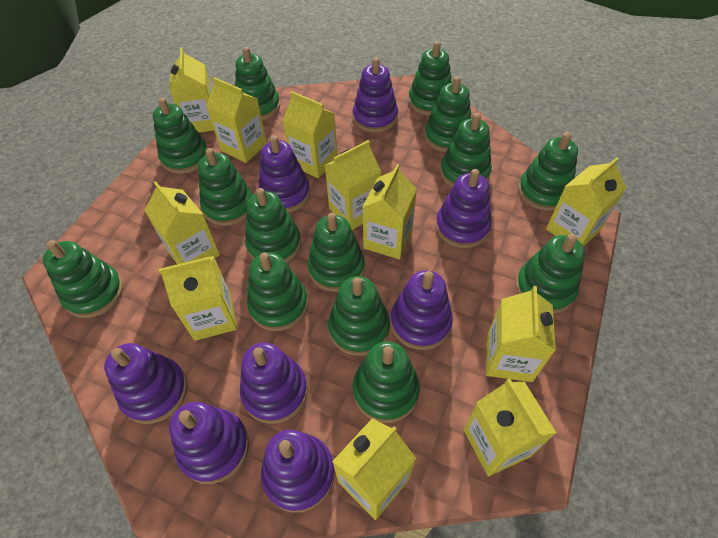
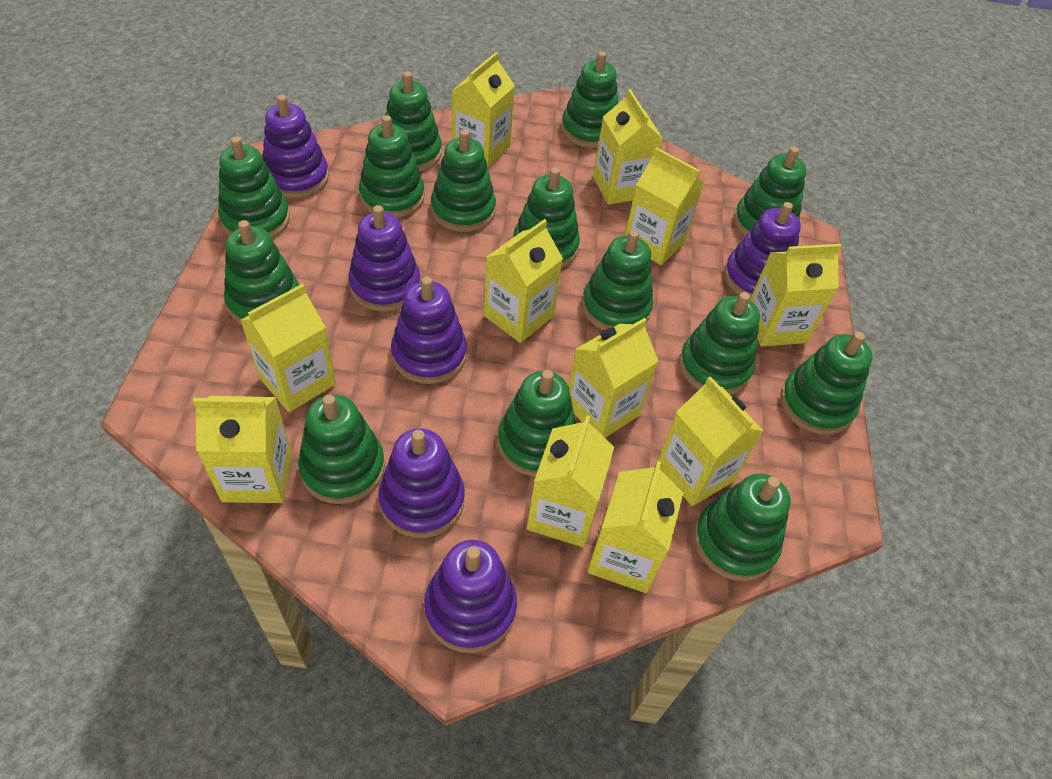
purple stacking toy: [104,343,188,424] [169,402,249,484] [240,342,308,424] [258,136,310,213] [261,430,335,513] [353,57,398,133] [391,270,453,350] [436,169,491,248] = 8 -> [262,95,329,198] [348,205,420,312] [378,428,465,538] [391,277,467,384] [424,540,517,653] [724,202,801,298] = 6

